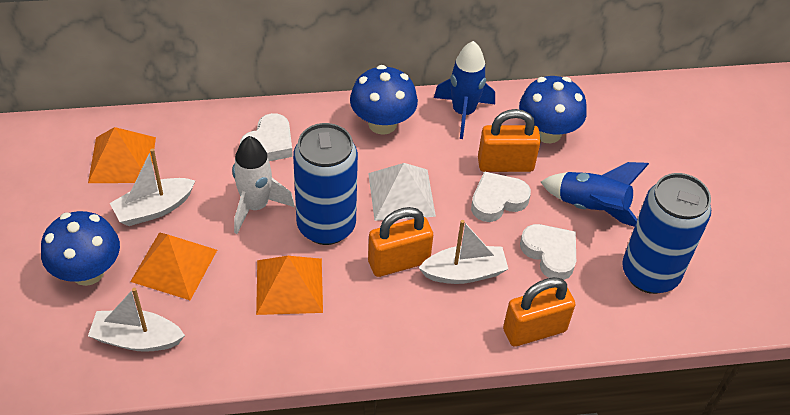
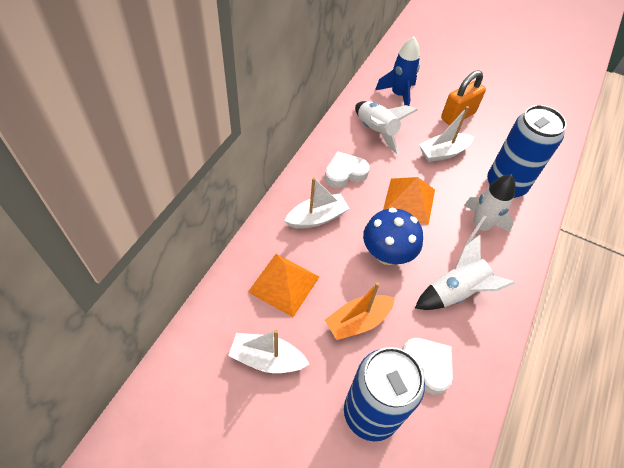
blue mushroom: [41,211,120,286] [350,65,418,135] [519,76,587,143] = 3 -> [363,208,423,265] = 1
blue rocket: [434,41,495,139] [541,162,649,227] = 2 -> [375,36,420,106] = 1
orange boat: none = 0 -> [325,282,395,340] = 1
orange padlock: [368,207,433,277] [478,109,541,172] [503,277,576,347] = 3 -> [441,70,486,125] = 1
orange pyramid: [88,127,156,183] [130,232,217,300] [256,256,323,315] = 3 -> [248,254,319,317] [383,177,435,225] = 2
white heart: [240,113,293,161] [471,171,531,222] [520,224,576,280] = 3 -> [325,151,370,188] [402,338,453,395] = 2
white pyramid: [368,163,436,221] = 1 -> none = 0
white rocket: [232,136,295,234] = 1 -> [355,101,418,154] [415,235,515,310] [464,174,516,245] = 3

